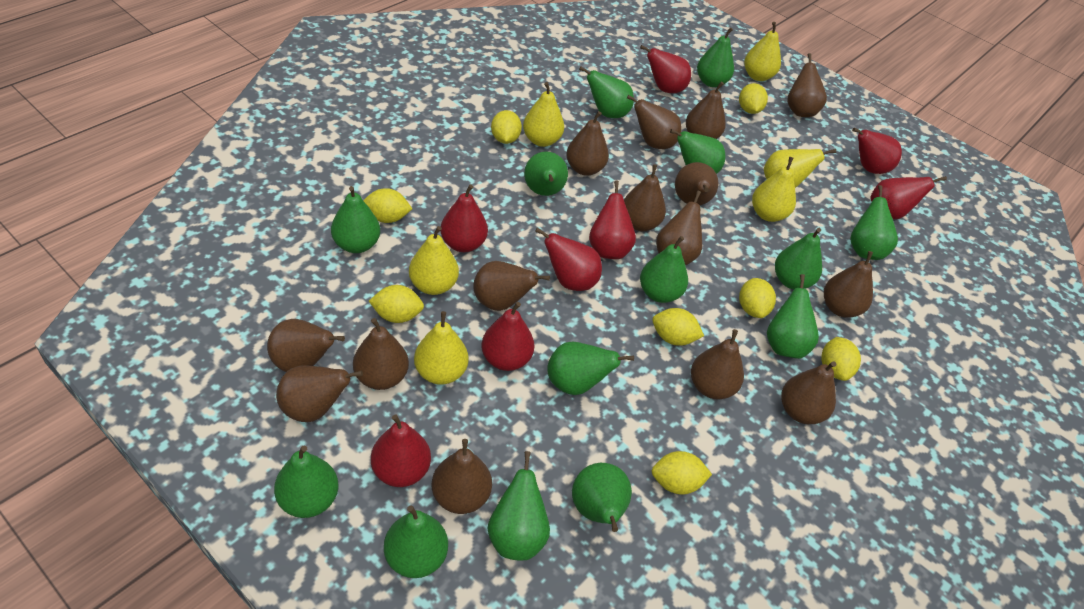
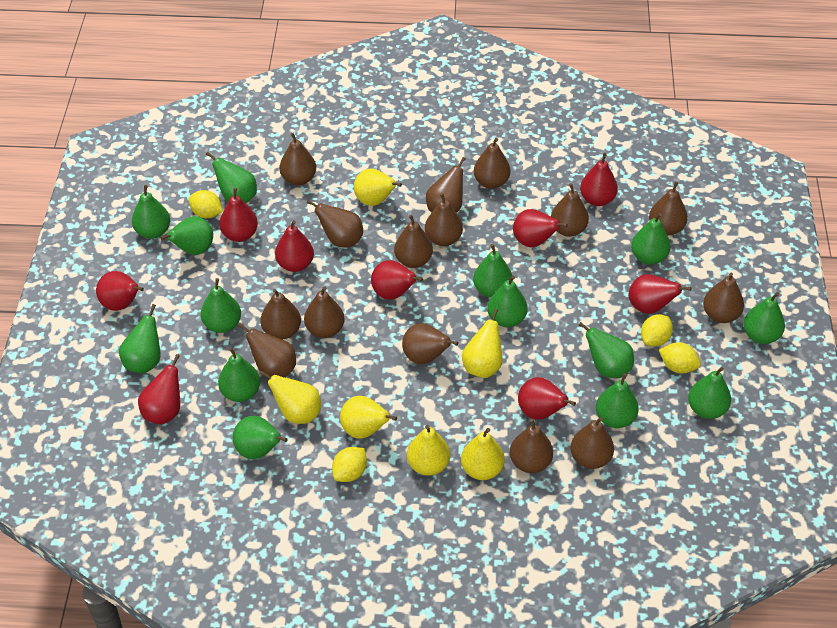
red pear: [371,414,431,487] [441,184,488,252] [481,302,534,371] [535,228,602,291] [589,181,636,259] [640,45,691,93] [852,128,902,174] [870,176,947,219] = 8 -> [96,271,144,311] [138,354,180,424] [219,188,258,242] [275,220,314,272] [371,260,423,300] [513,209,568,247] [518,377,576,420] [580,153,618,206] [629,274,691,314] = 9
yellow lemon: [363,188,412,223] [369,285,424,323] [491,110,522,144] [652,308,704,346] [652,451,712,495] [739,83,768,114] [739,278,776,318] [821,337,861,381] = 8 -> [189,190,223,218] [332,447,367,482] [641,314,673,346] [659,342,701,373] = 4

